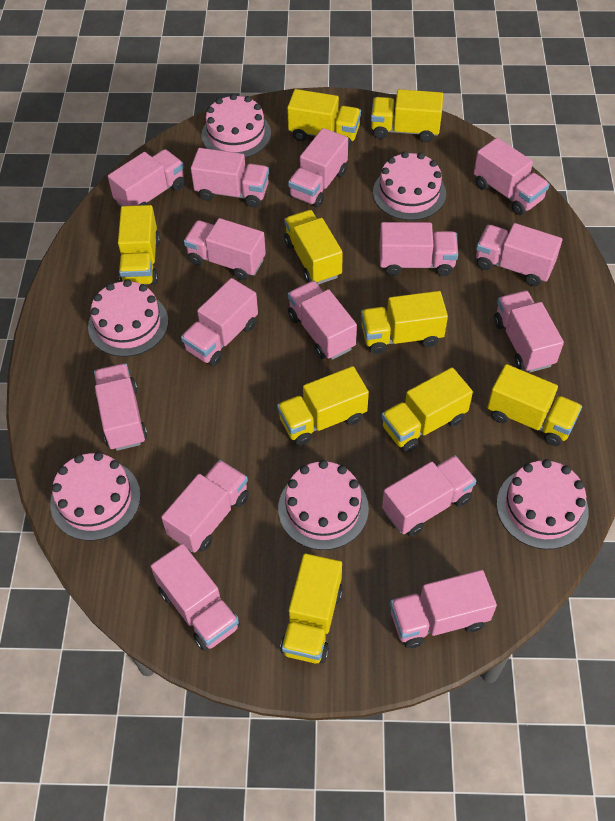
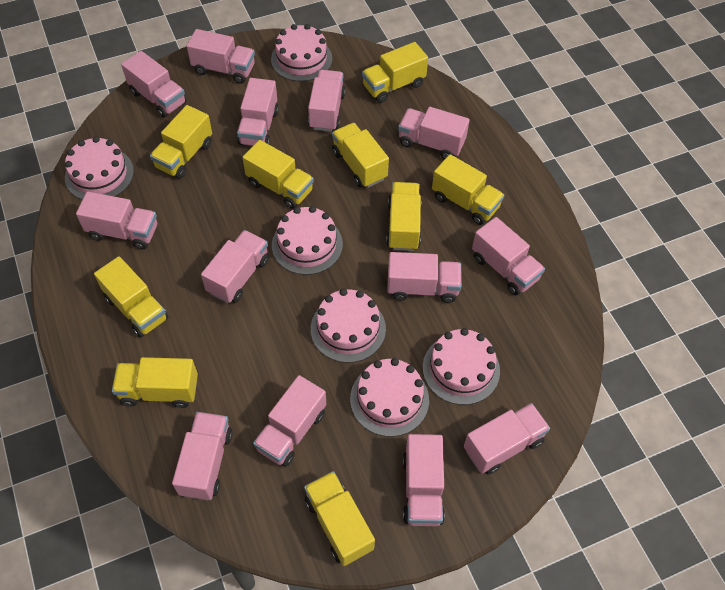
pink truck: [94,363,147,451] [108,149,185,207] [151,544,240,651] [161,460,249,553] [181,278,258,366] [184,218,266,280] [191,148,269,208] [288,128,348,207] [288,281,357,360] [379,222,458,276] [382,455,476,536] [390,570,497,648] [474,137,550,215] [476,223,562,286] [494,291,564,372] = 15 -> [76,191,157,249] [121,51,187,118] [172,412,233,500] [187,29,255,84] [201,230,269,303] [237,78,279,146] [253,375,326,467] [308,70,346,132] [387,252,462,303] [398,107,470,159] [403,434,445,526] [464,403,550,475] [472,217,545,295] = 13

